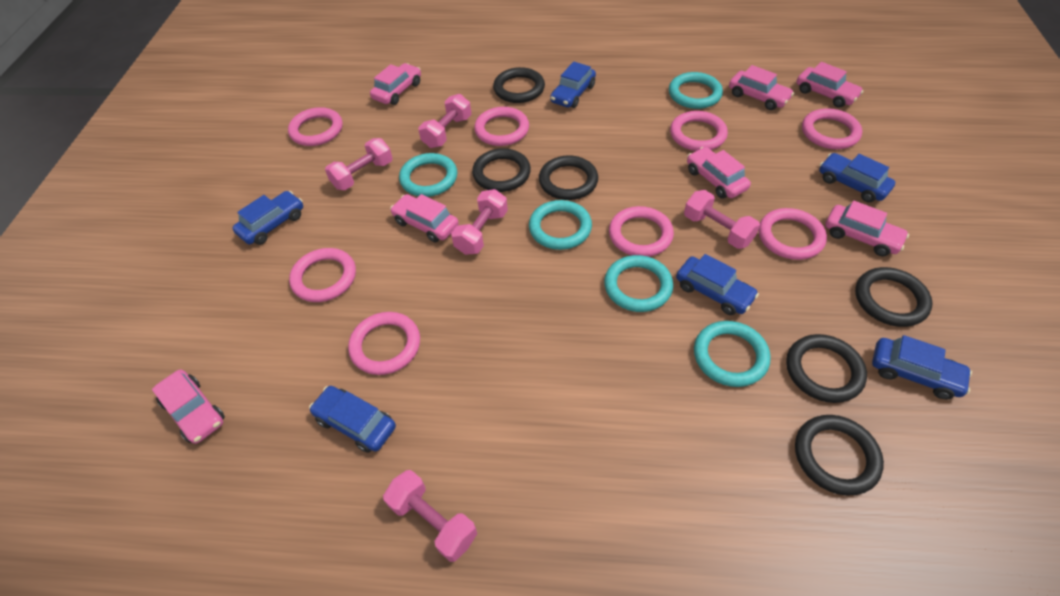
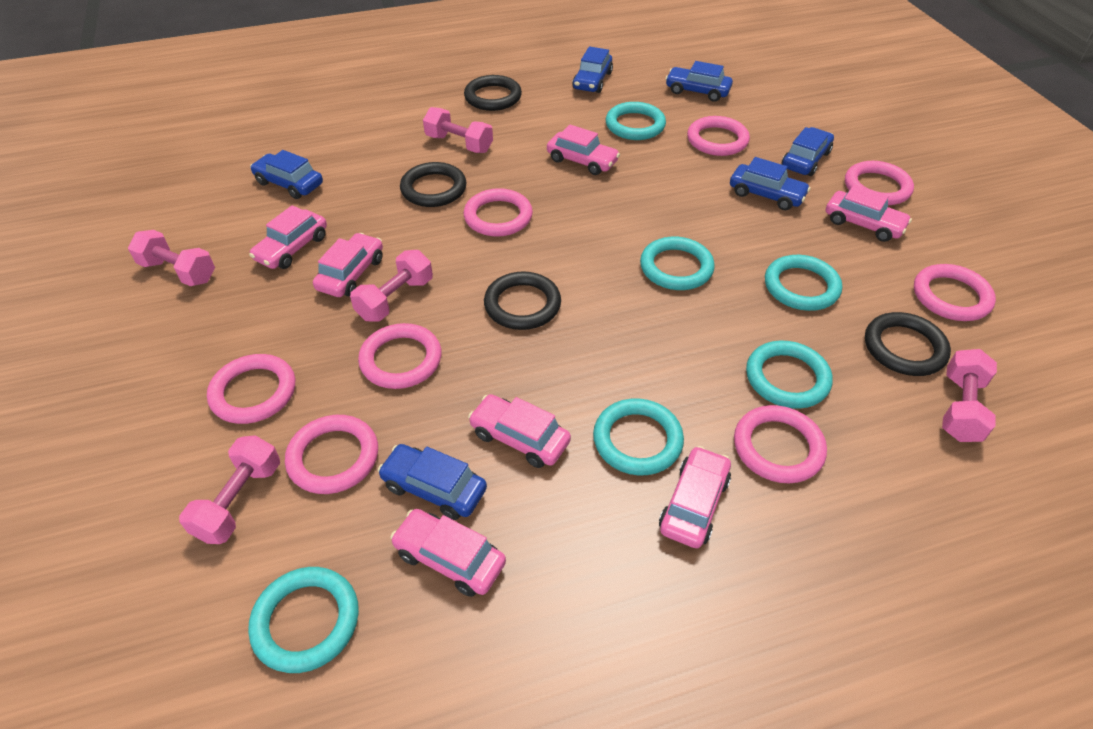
black ring: [472,148,531,192] [493,67,545,103] [539,155,598,200] [786,334,867,403] [795,415,884,496] [855,267,933,327] = 6 -> [400,162,467,207] [464,75,522,111] [484,271,561,330] [865,312,951,376] = 4
turquoise ring: [399,153,457,197] [529,200,592,250] [604,255,673,312] [669,72,723,109] [694,321,771,387] = 5 -> [248,567,359,673] [593,398,684,475] [606,102,666,140] [640,237,715,290] [746,341,833,409] [765,255,842,311] = 6

